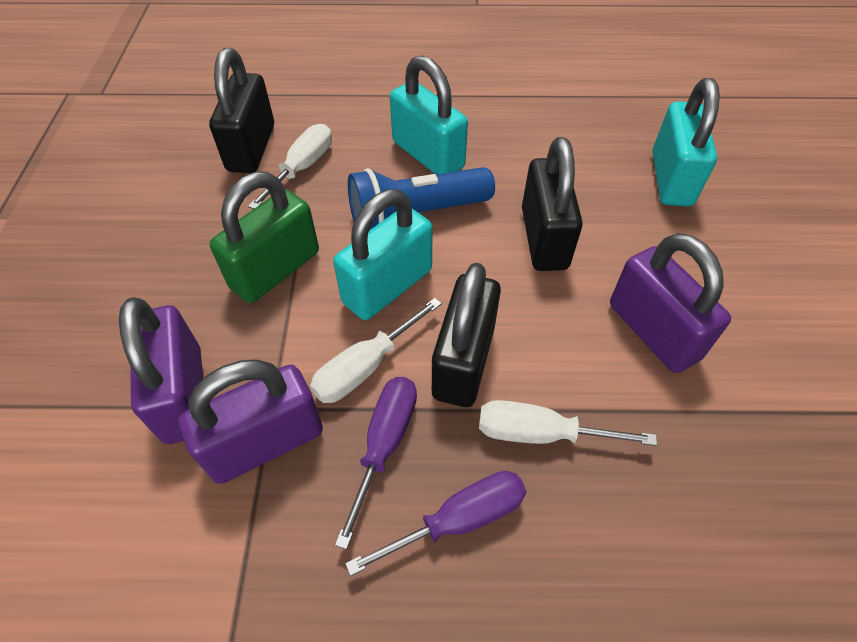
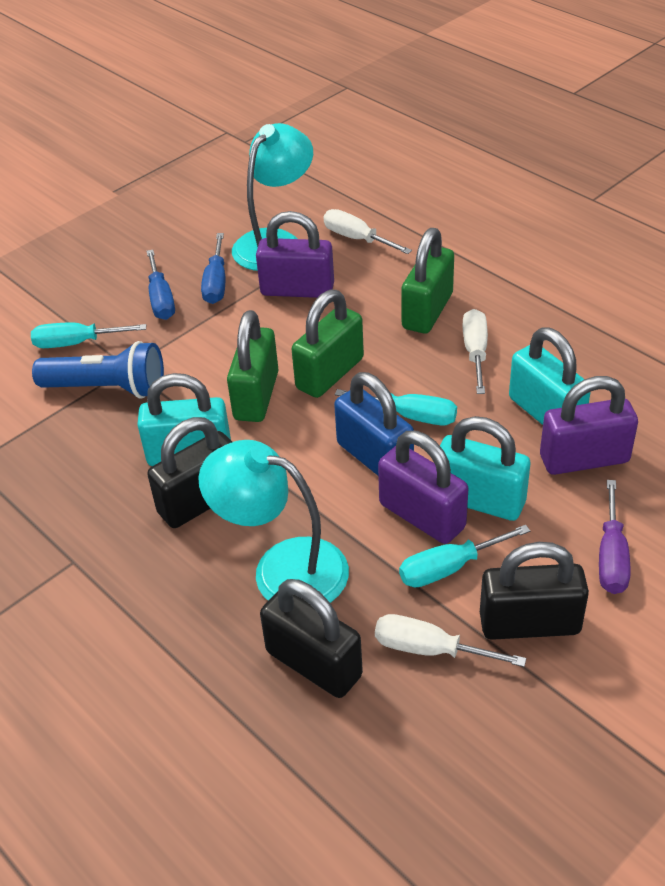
blue padlock: none = 0 -> [334,372,414,475] = 1
blue screwdriver: none = 0 -> [146,250,175,320] [201,233,225,304] = 2
green padlock: [210,172,319,303] = 1 -> [227,310,279,422] [292,290,364,398] [401,228,454,334] = 3
purple screwdriver: [335,377,417,549] [345,471,527,576] = 2 -> [599,480,630,594] = 1
turquoise lamp: none = 0 -> [198,440,349,603] [232,123,313,271] = 2
turquoise screwdriver: none = 0 -> [31,322,146,348] [335,389,457,425] [399,525,530,587] = 3

